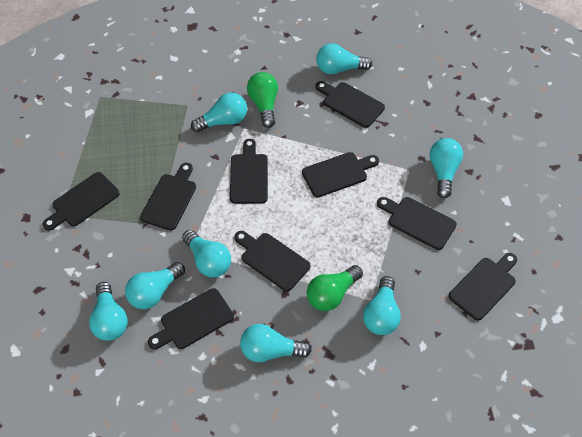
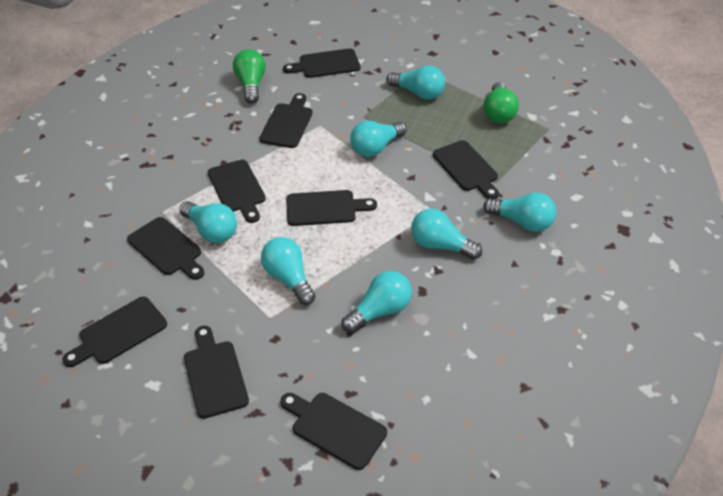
turquoise light bulb: [89,282,128,341] [125,262,185,309] [182,230,231,277] [191,92,247,132] [240,324,311,362] [316,43,372,75] [363,276,401,335] [430,138,463,198] = 8 -> [179,201,237,243] [261,237,316,305] [342,271,412,333] [350,121,407,157] [386,65,445,100] [411,209,482,260] [483,192,556,232] = 7

